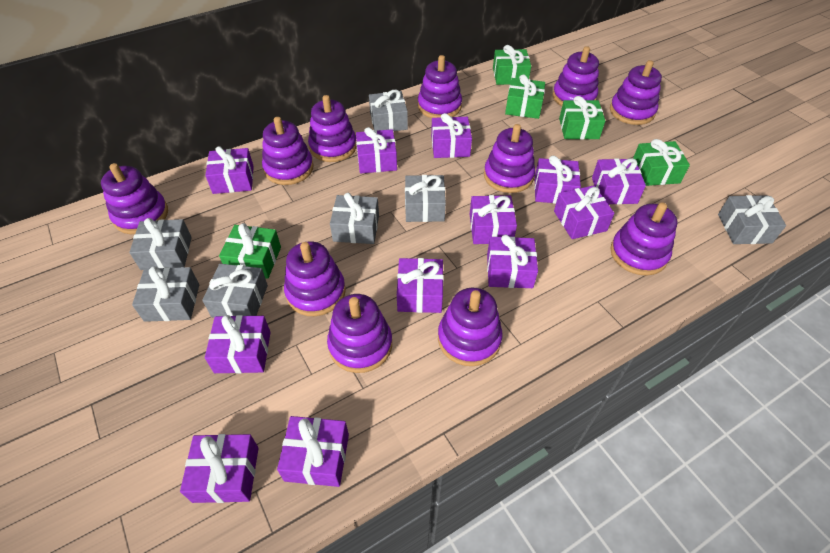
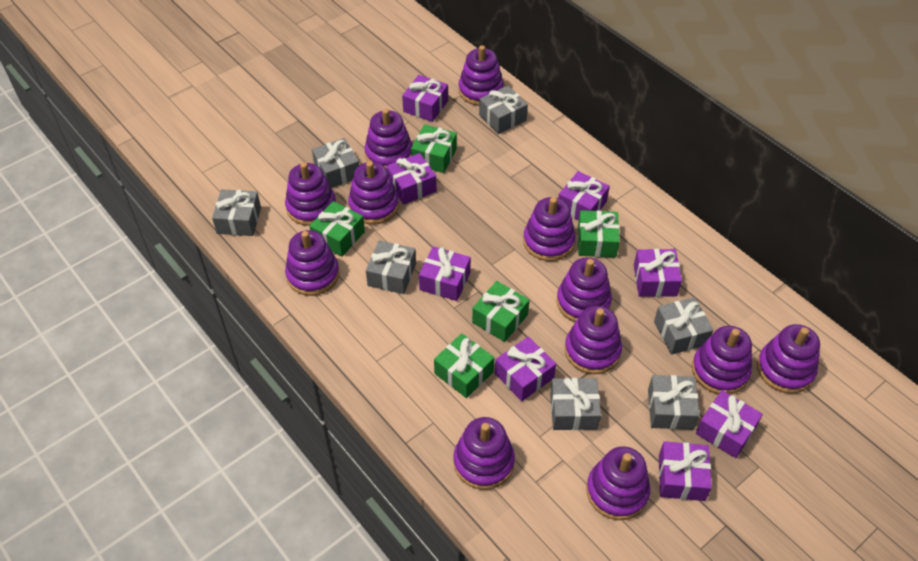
purple gift: [180,434,259,503] [205,146,254,194] [205,315,271,374] [277,416,349,487] [356,127,397,174] [397,258,444,313] [431,113,472,158] [470,195,517,244] [487,235,538,288] [534,156,581,204] [554,185,614,239] [592,158,646,204] = 12 -> [386,153,437,205] [402,75,448,122] [419,246,471,301] [495,337,556,401] [558,171,610,220] [634,249,682,297] [659,441,712,501] [696,390,763,458] = 8
purple stacking toy: [101,163,168,234] [262,117,313,185] [284,241,346,316] [308,95,357,162] [327,294,392,373] [418,55,462,118] [438,288,503,366] [484,124,535,193] [552,46,599,106] [610,60,662,125] [610,202,677,276] = 11 -> [285,162,336,226] [285,230,340,296] [348,161,399,224] [365,109,412,169] [453,417,515,490] [459,45,504,106] [523,197,575,261] [556,257,612,322] [565,306,622,374] [586,446,650,520] [692,326,752,394] [757,324,820,394] = 12

